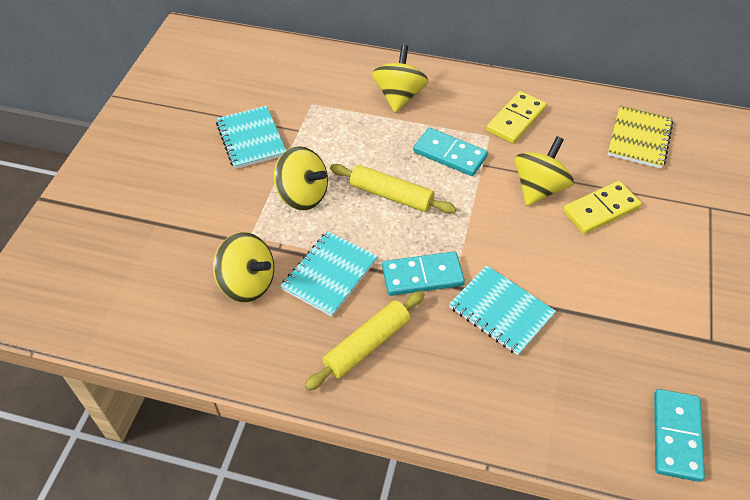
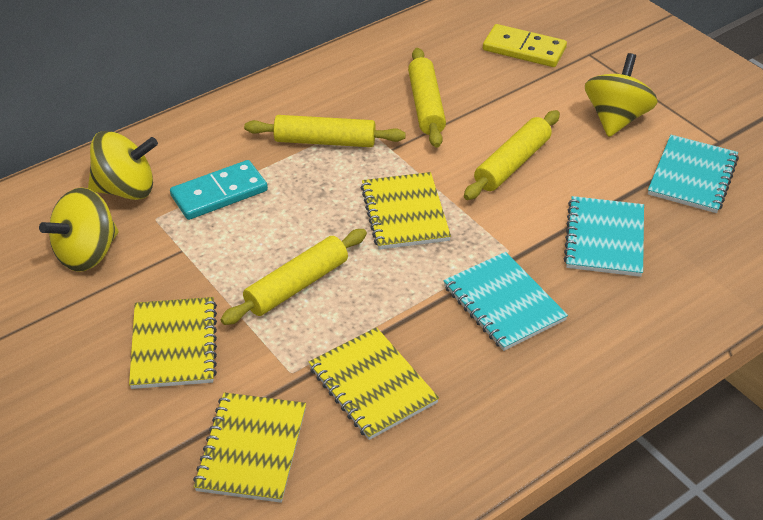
turquoise domino: [382,252,465,296] [413,128,488,176] [654,389,705,482] = 3 -> [170,160,268,220] = 1
yellow domino: [486,91,547,144] [563,181,642,234] = 2 -> [483,24,567,67] = 1
yellow notebook: [608,106,673,169] = 1 -> [129,297,217,389] [193,392,306,503] [309,327,439,440] [361,172,451,250] = 4
yellow rolling pin: [305,291,425,391] [330,164,456,214] = 2 -> [220,229,367,325] [244,115,406,147] [408,48,446,148] [464,110,560,200] = 4
yellow spinning top: [213,232,274,303] [274,146,328,211] [372,45,429,113] [515,136,574,206] = 4 -> [39,188,119,272] [88,131,158,200] [585,53,658,137] = 3

